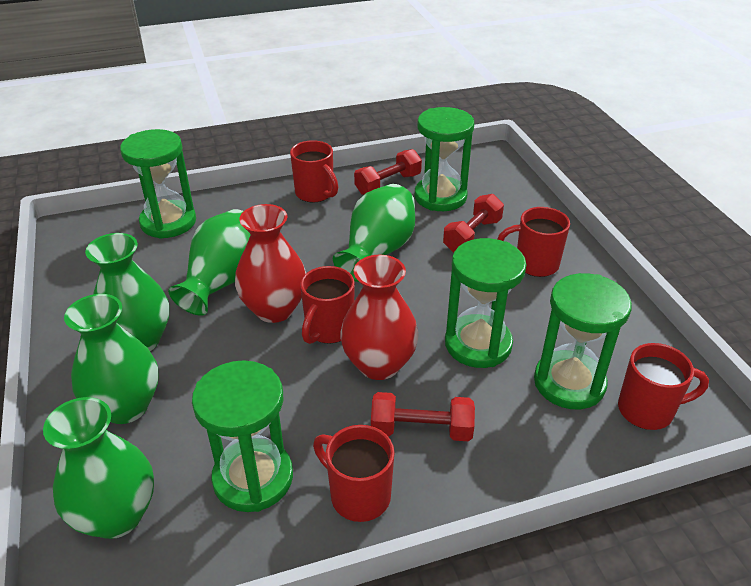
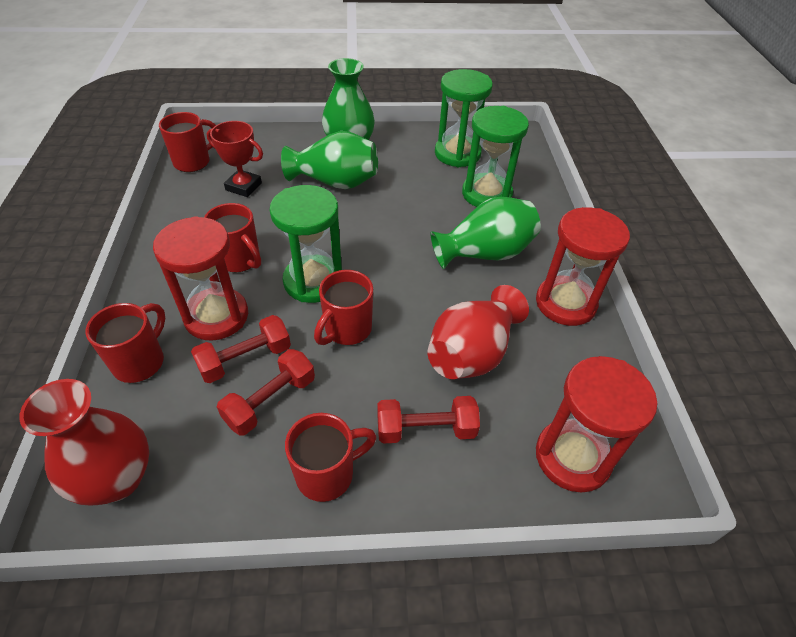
green hourglass: [120,129,196,239] [192,360,293,512] [415,107,474,211] [445,238,526,368] [534,273,632,409] = 5 -> [270,185,342,303] [435,69,493,167] [462,106,529,207] = 3
green vase: [43,397,154,539] [64,294,159,424] [85,233,169,351] [168,209,251,316] [333,184,415,282] = 5 -> [281,131,378,189] [322,58,375,140] [430,197,541,269] = 3
red hourglass: none = 0 -> [153,216,248,341] [536,207,630,326] [536,356,657,492] = 3
red trophy: none = 0 -> [207,121,263,197] = 1

